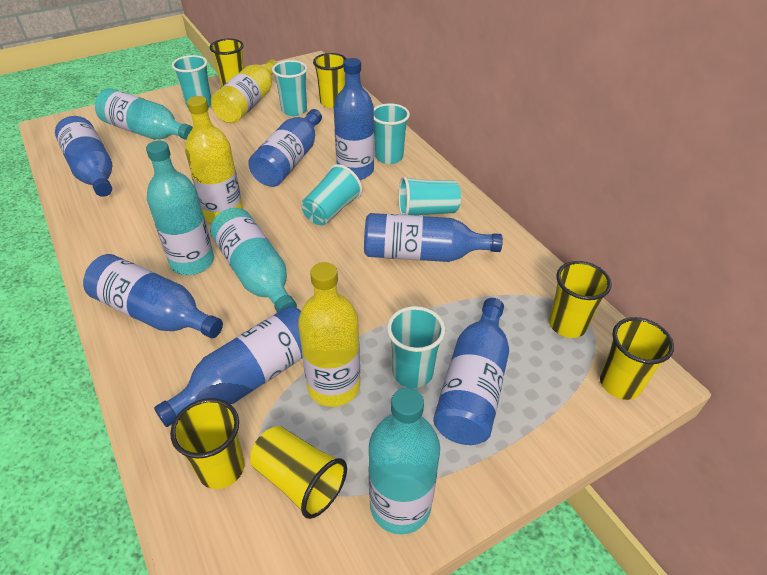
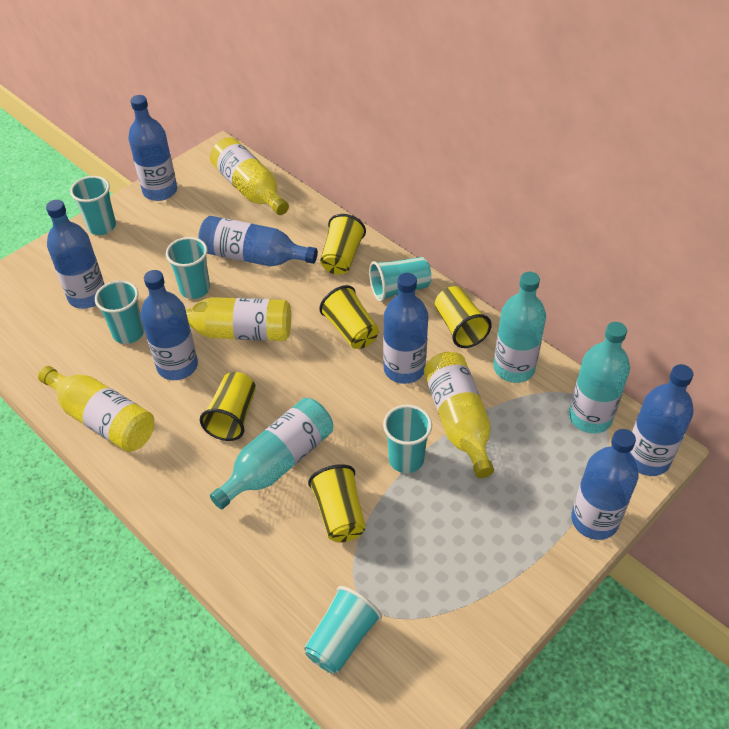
turquoise bottle: [95,88,193,140] [146,141,214,275] [210,208,297,312] [369,387,440,534] = 4 -> [210,398,333,509] [493,272,546,383] [569,322,630,433] = 3
yellow bottle: [185,96,243,223] [211,59,278,123] [298,262,360,407] = 3 -> [38,366,154,452] [185,297,291,341] [210,137,289,215] [424,352,494,478] = 4
yellow cup: [170,398,245,489] [210,39,244,87] [250,426,347,519] [313,53,347,108] [549,261,612,338] [600,317,674,400] = 6 -> [200,372,256,441] [308,464,366,542] [319,285,379,349] [320,214,366,274] [435,286,492,348] = 5

